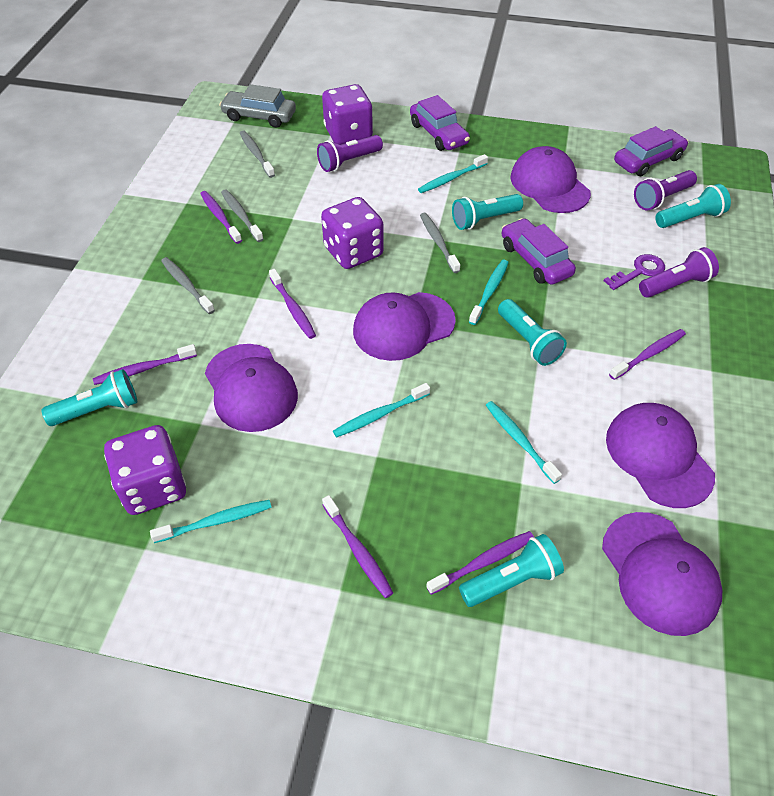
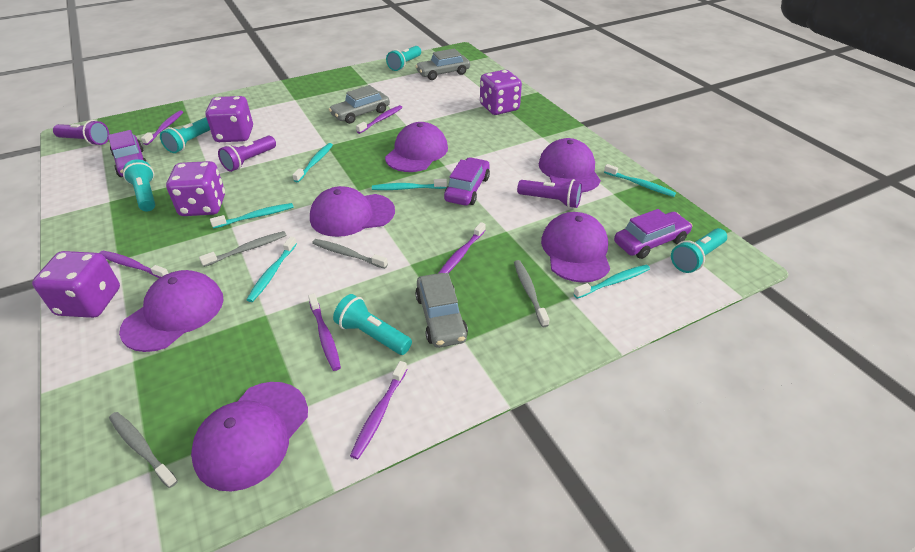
grey car: [219,84,296,128] = 1 -> [329,85,390,124] [415,273,468,348] [416,49,470,80] = 3
purple cap: [205,344,298,432] [353,292,456,361] [510,146,591,213] [602,512,722,636] [606,403,715,508] = 5 -> [119,270,223,352] [191,382,308,492] [310,186,395,237] [385,122,448,172] [539,138,601,192] [541,212,610,283] = 6
purple dice: [104,425,186,515] [321,197,384,269] [322,84,373,145] = 3 -> [32,251,120,318] [166,161,225,216] [205,96,253,142] [480,70,522,115] = 4
purple key: [604,254,665,290] = 1 -> none = 0
turquoise toothbrush: [150,500,272,543] [333,383,430,437] [418,154,488,193] [469,260,509,325] [486,401,562,484] = 5 -> [210,203,294,229] [246,236,297,302] [293,143,333,182] [372,179,447,190] [573,265,650,299] [604,164,676,197] = 6

